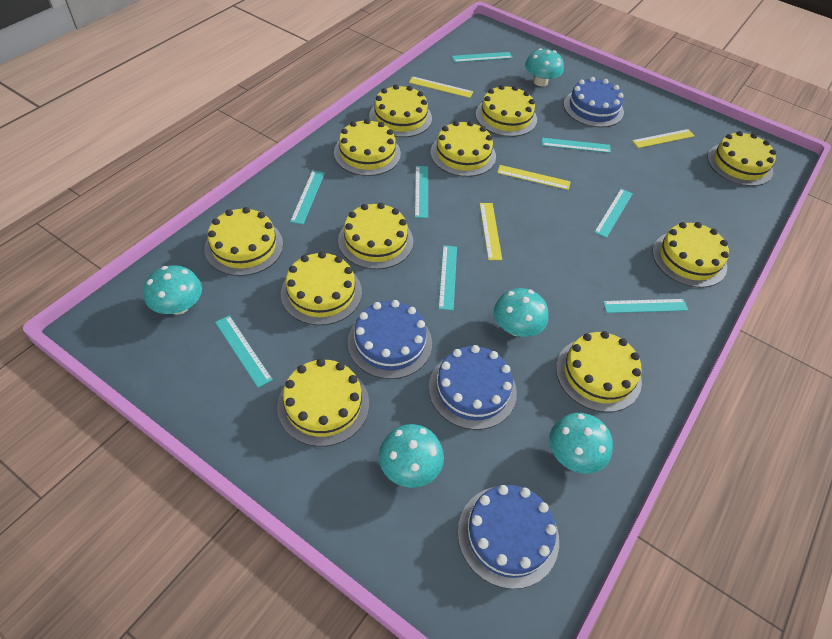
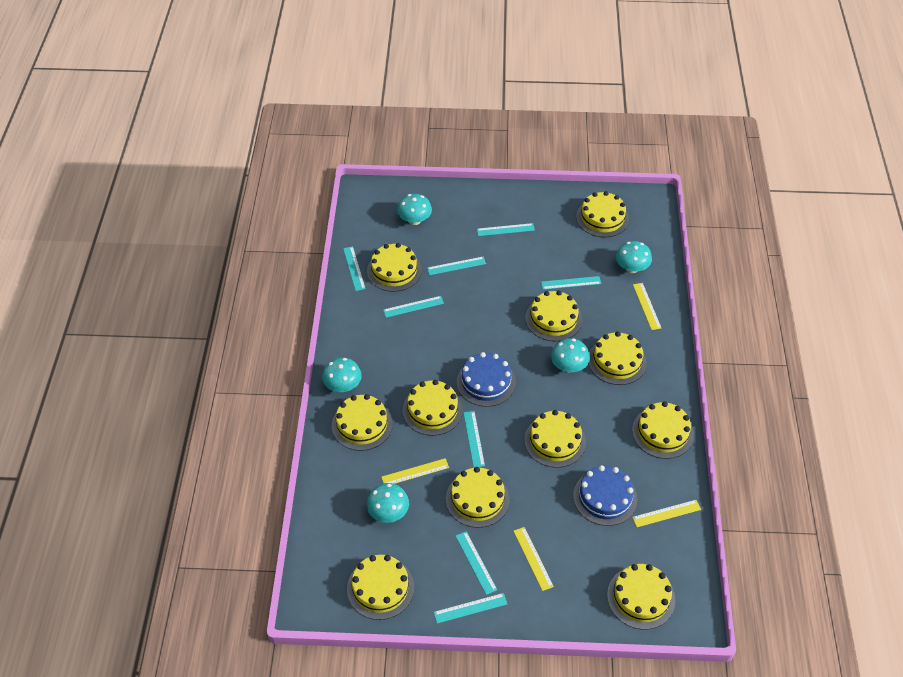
blue cake: [348,300,432,379] [429,345,517,430] [458,485,559,589] [563,77,624,127] = 4 -> [457,352,516,407] [573,465,637,526] = 2

